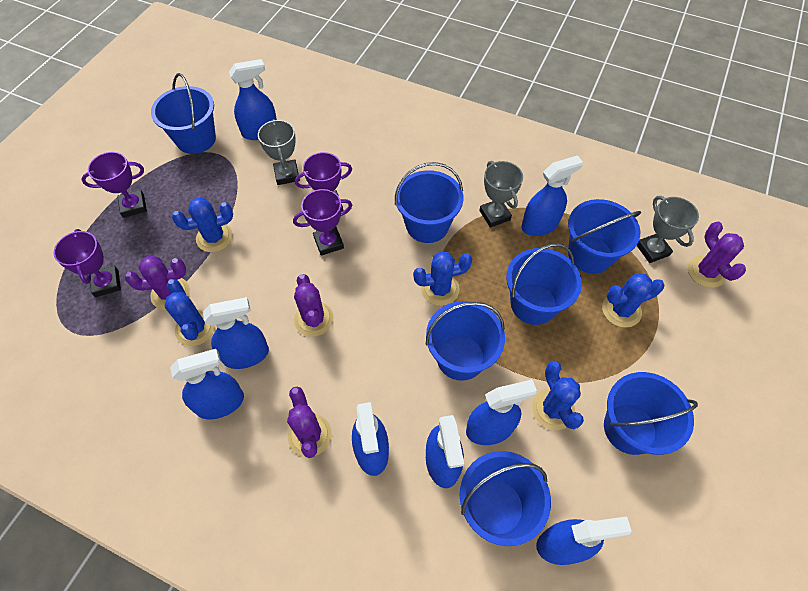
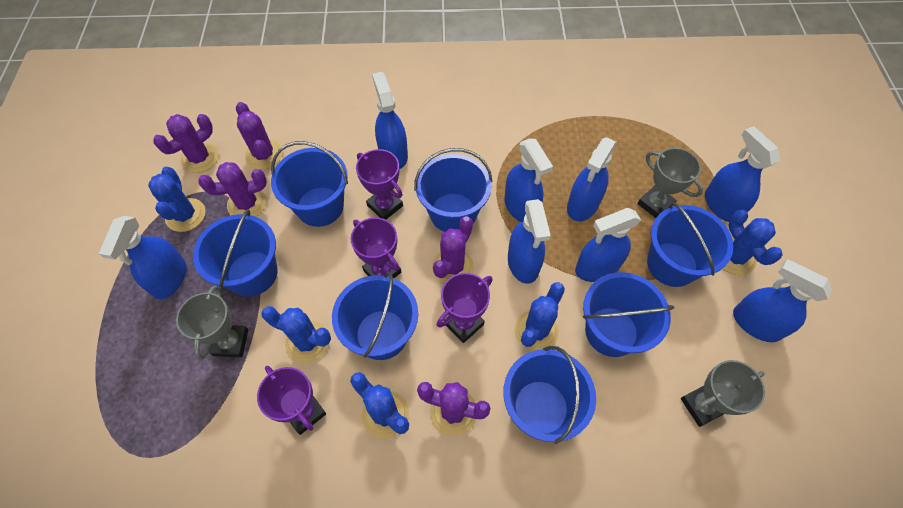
purple cactus: [125,256,190,310] [287,386,332,458] [294,274,334,337] [688,222,746,288] = 4 -> [153,114,219,173] [198,162,267,217] [236,102,283,170] [417,382,491,436] [432,216,474,284] = 5

